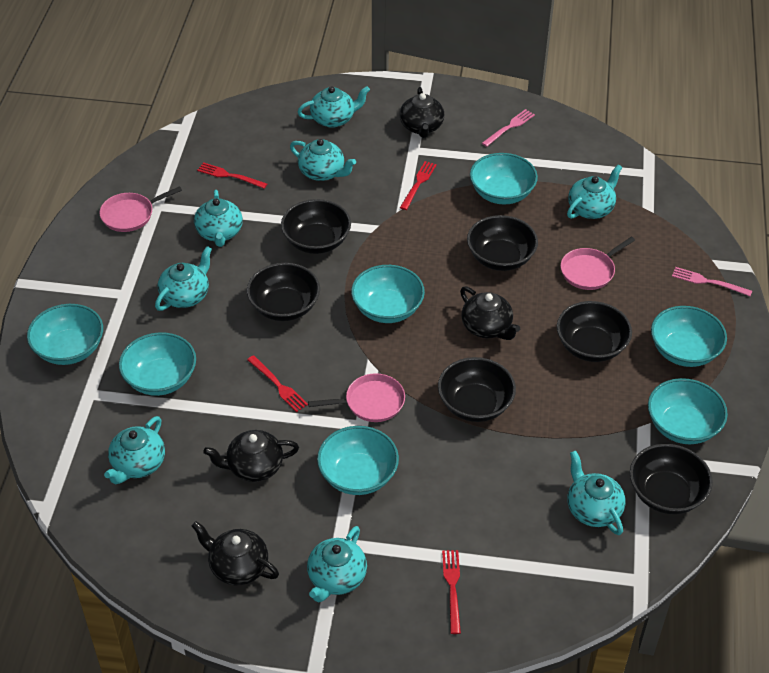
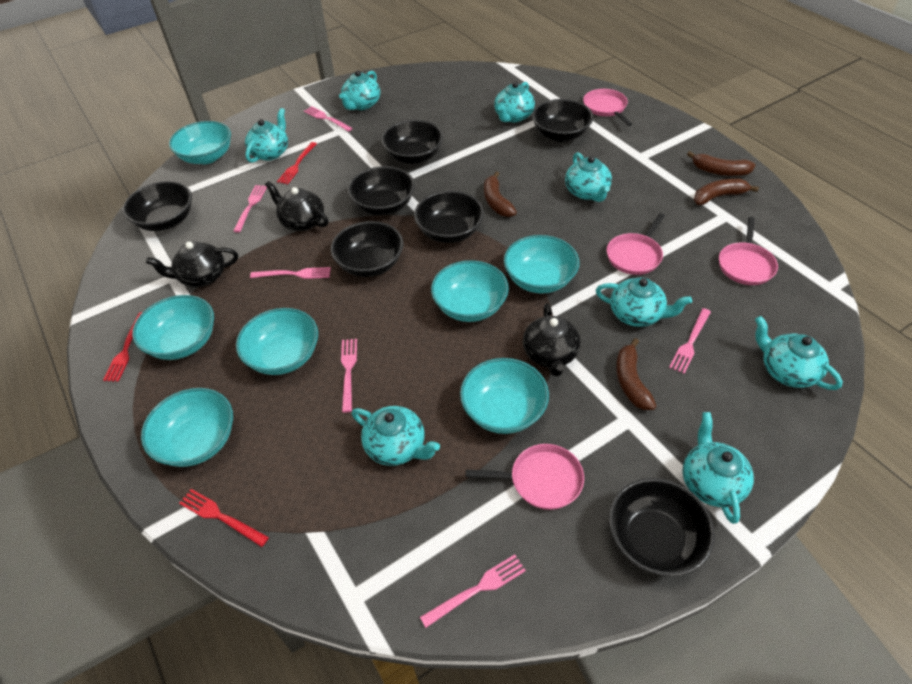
black bowl: [247,263,320,321] [281,199,351,254] [438,357,516,422] [467,215,538,271] [557,301,632,362] [630,444,713,514] = 6 -> [123,181,192,231] [331,221,403,277] [348,166,415,215] [381,120,444,164] [414,191,484,243] [532,99,593,142] [609,478,715,576] = 7
black teapot: [191,521,279,585] [203,430,299,482] [399,87,444,138] [460,286,520,340] = 4 -> [146,241,238,287] [265,181,328,231] [523,303,581,377] = 3
brown banana: none = 0 -> [484,172,517,217] [616,338,656,410] [687,151,756,176] [694,179,759,205] = 4
pink fork: [482,109,535,147] [672,267,752,296] = 2 -> [233,185,267,233] [250,267,331,279] [304,106,353,132] [341,339,357,413] [420,555,526,628] [669,308,711,374] = 6
pink pan: [99,186,182,232] [308,373,405,422] [560,237,635,290] = 3 -> [465,444,584,510] [583,89,632,126] [607,213,665,275] [719,217,778,285] = 4
red fork: [197,162,267,189] [247,355,308,412] [400,161,437,210] [442,550,461,634] = 4 -> [103,312,142,382] [179,489,269,547] [277,142,317,184] = 3

